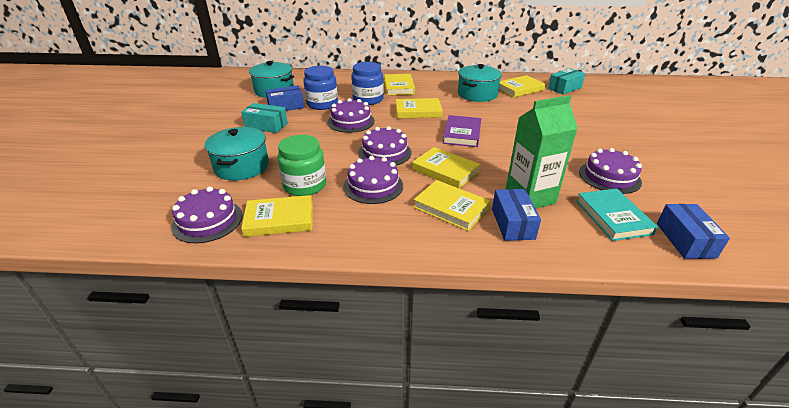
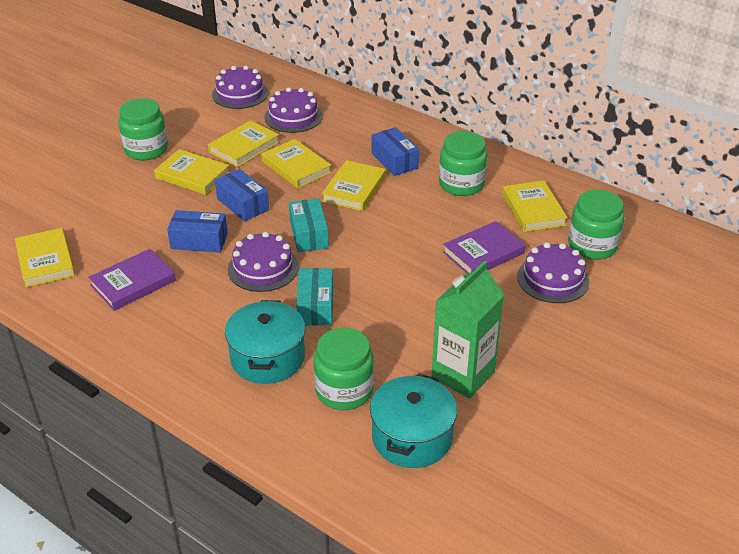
blue jar: [303,66,338,110] [351,62,384,105] = 2 -> none = 0
green jar: [277,135,326,196] = 1 -> [118,98,168,160] [314,328,374,410] [439,131,487,196] [568,190,624,260] = 4
purple book: [443,115,481,147] = 1 -> [88,249,176,311] [443,221,526,274] = 2
purple cake: [171,186,243,243] [327,98,375,133] [343,156,403,204] [358,126,411,166] [579,148,642,194] = 5 -> [212,66,268,109] [228,232,299,292] [265,87,323,133] [517,242,590,303] = 4
turquoise book: [576,188,658,241] = 1 -> none = 0
turquoise pot: [204,127,269,181] [249,61,294,98] [458,64,502,102] = 3 -> [225,300,305,384] [370,374,457,468] = 2

